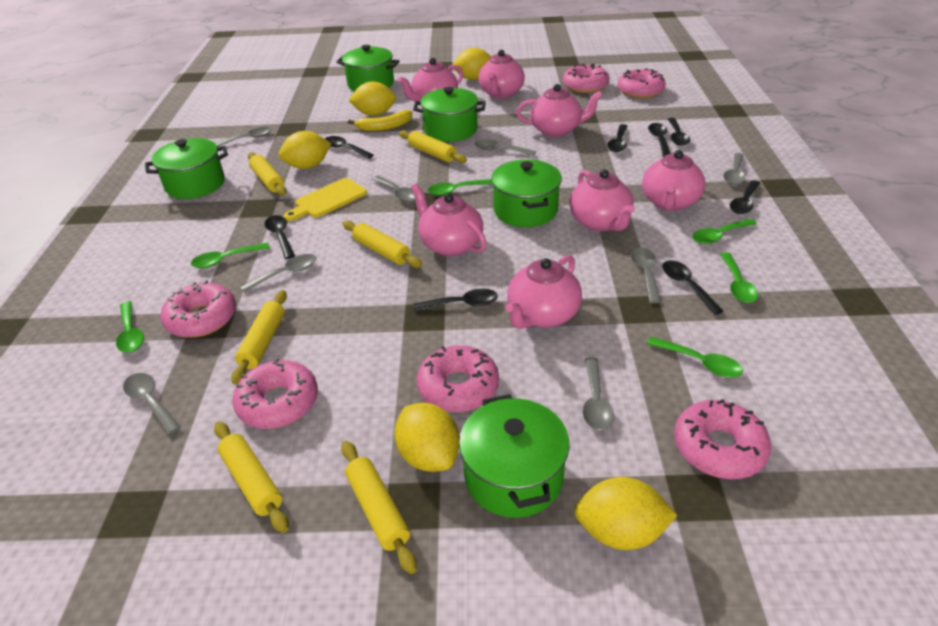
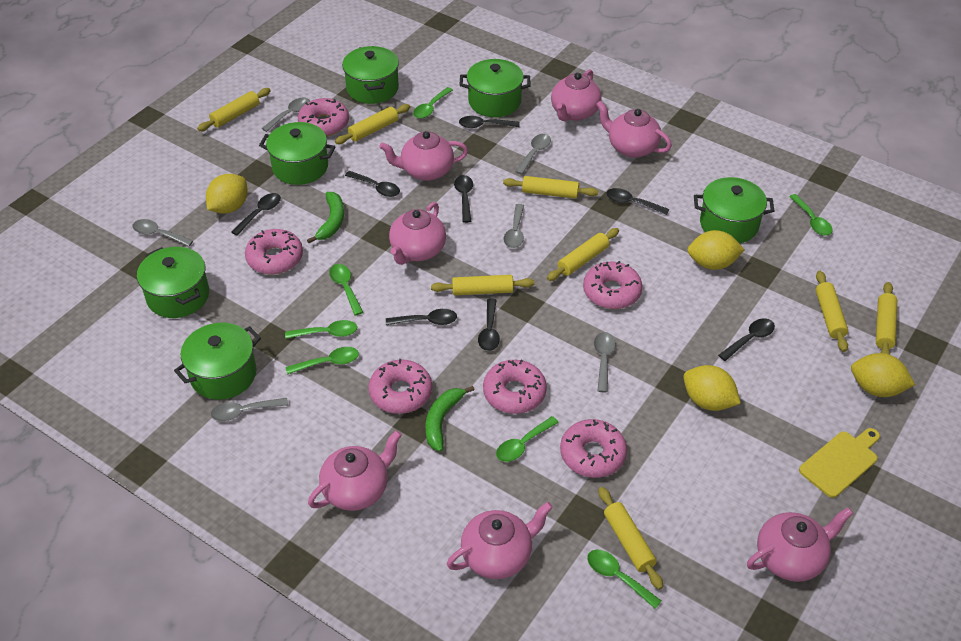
green banana: none = 0 -> [307,192,344,243] [425,386,474,452] = 2
green pot: [145,138,228,199] [336,45,400,91] [413,87,486,142] [459,394,570,518] [491,160,562,227] = 5 -> [137,247,209,318] [174,323,261,400] [259,122,335,185] [342,46,399,104] [460,59,530,117] [694,177,774,243] = 6
green spoon: [116,301,144,353] [191,243,270,268] [428,179,492,196] [647,337,743,378] [692,219,756,244] [720,253,758,303] = 6 -> [285,320,357,339] [286,347,359,375] [329,264,363,315] [413,87,453,119] [496,416,559,462] [587,549,661,609] [789,194,833,236] = 7
grey spoon: [123,373,180,435] [215,127,272,147] [241,254,316,293] [372,176,415,202] [475,139,536,156] [583,357,614,430] [631,247,661,304] [723,153,745,185] = 8 -> [132,219,193,247] [211,398,288,421] [262,97,310,132] [504,204,524,248] [515,134,551,175] [594,332,616,392] = 6
yellow banana: [348,110,412,131] = 1 -> none = 0
yellow lemon: [279,131,331,169] [348,81,396,116] [394,403,460,472] [452,48,491,80] [574,477,677,550] = 5 -> [206,174,248,214] [684,365,741,411] [687,230,744,270] [851,353,915,397] = 4
yellow rolling pin: [214,421,289,533] [231,290,287,385] [248,152,287,196] [341,441,417,574] [343,220,422,268] [399,130,467,163] = 6 -> [197,88,271,131] [335,104,410,144] [431,275,534,295] [503,176,598,199] [547,228,619,281] [599,487,663,590] [815,271,848,352] [876,282,897,355] = 8

